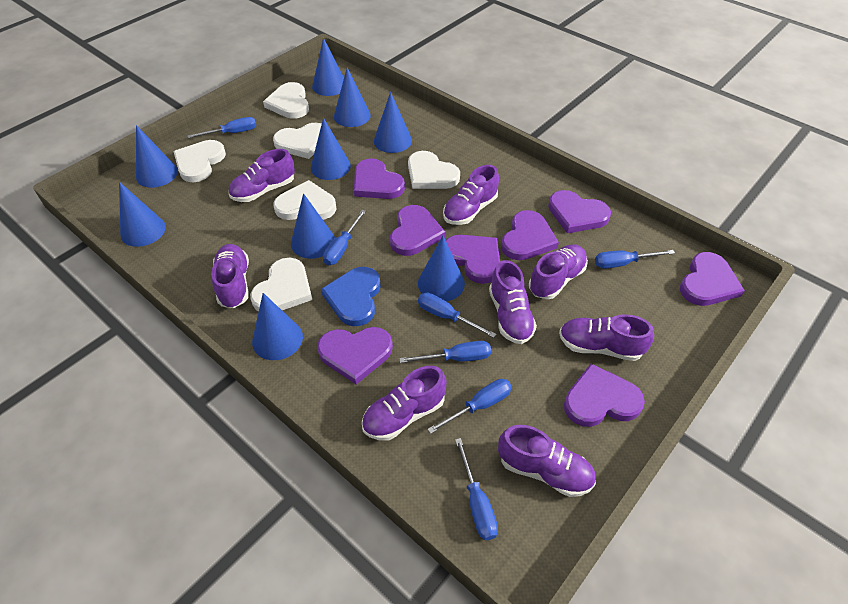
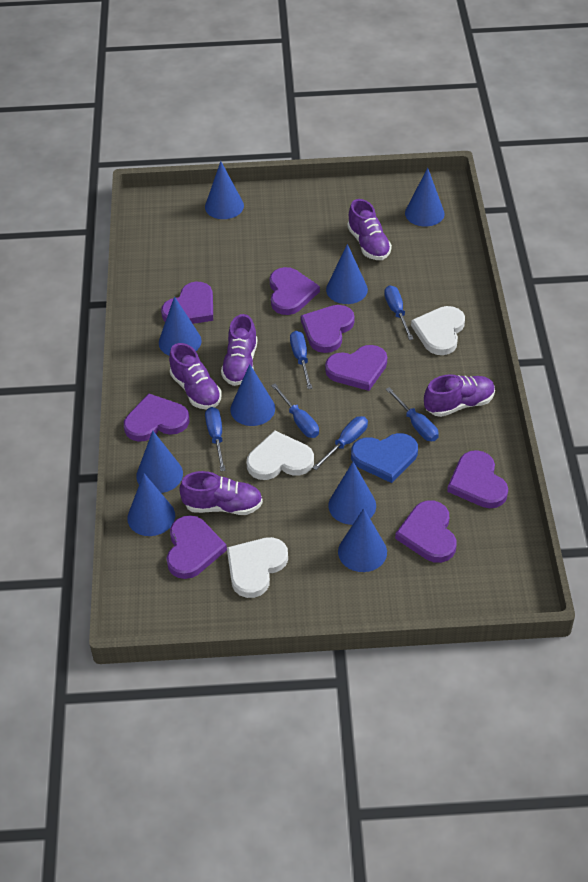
blue screwdriver: [187,117,256,138] [323,210,366,265] [399,341,491,363] [418,293,496,338] [427,379,512,434] [455,438,498,540] [595,250,675,269] = 7 -> [205,407,226,471] [271,384,319,438] [290,331,312,389] [312,416,368,470] [384,285,413,340] [386,387,439,441] = 6
purple shoe: [211,244,249,308] [229,149,295,202] [362,366,446,441] [443,165,499,225] [489,260,537,344] [498,425,596,497] [529,244,588,299] [559,314,654,361] = 8 -> [169,343,222,410] [179,471,263,515] [221,314,257,386] [347,199,392,260] [424,374,495,417] = 5
white heart: [173,140,226,182] [250,258,312,312] [263,82,309,119] [273,123,322,159] [273,180,337,220] [408,151,460,189] = 6 -> [227,537,288,598] [247,430,314,480] [411,306,465,355] = 3

